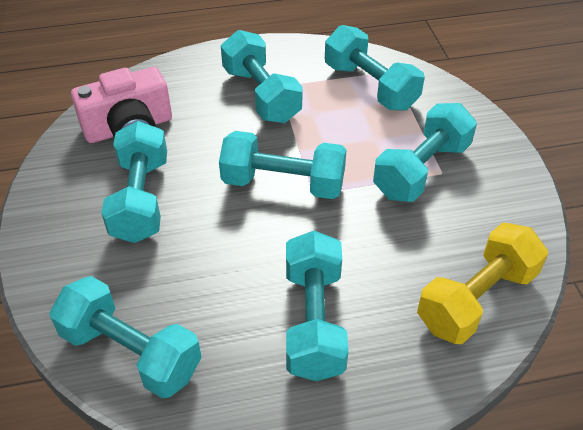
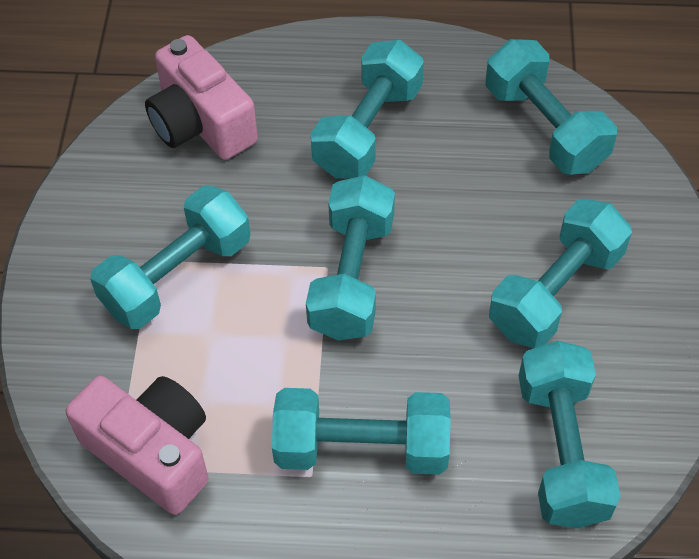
pink camera: [71,67,172,143] = 1 -> [66,376,208,515] [145,35,258,160] = 2
yellow dumbbell: [417,223,548,344] = 1 -> none = 0

